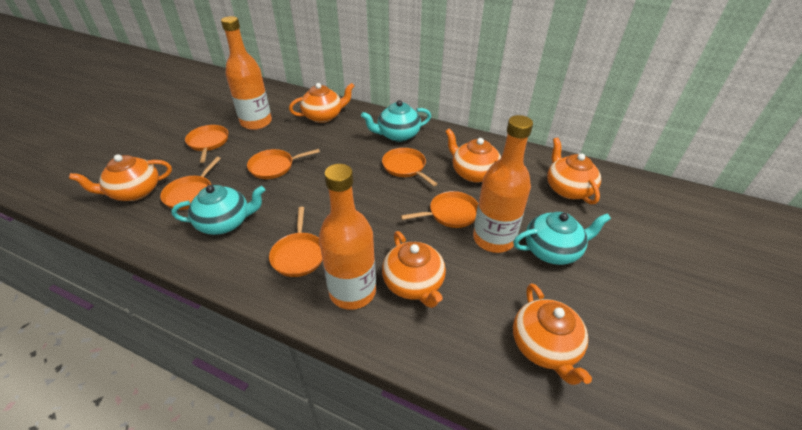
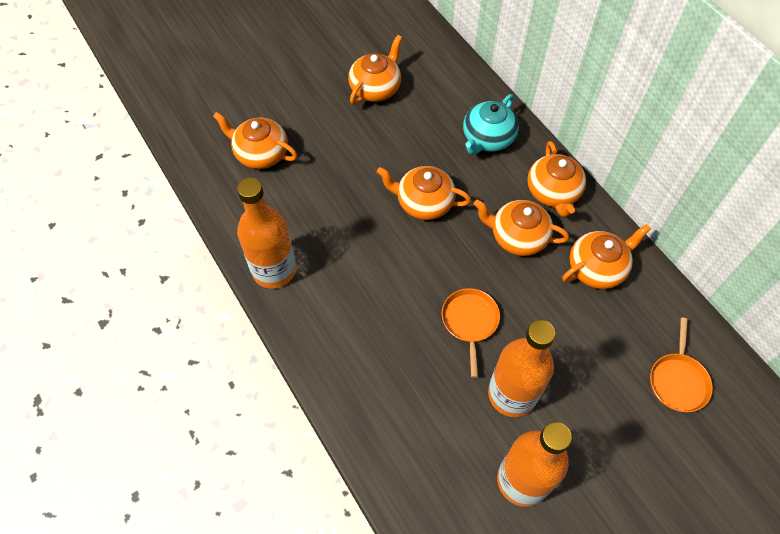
orange pan: [160,157,221,210] [185,125,228,163] [247,149,320,179] [269,207,323,277] [382,148,437,186] [401,191,478,228] = 6 -> [442,288,500,378] [650,318,713,412] = 2
turquoise teapot: [171,185,265,235] [361,100,431,142] [513,212,611,265] = 3 -> [463,94,519,155] = 1

